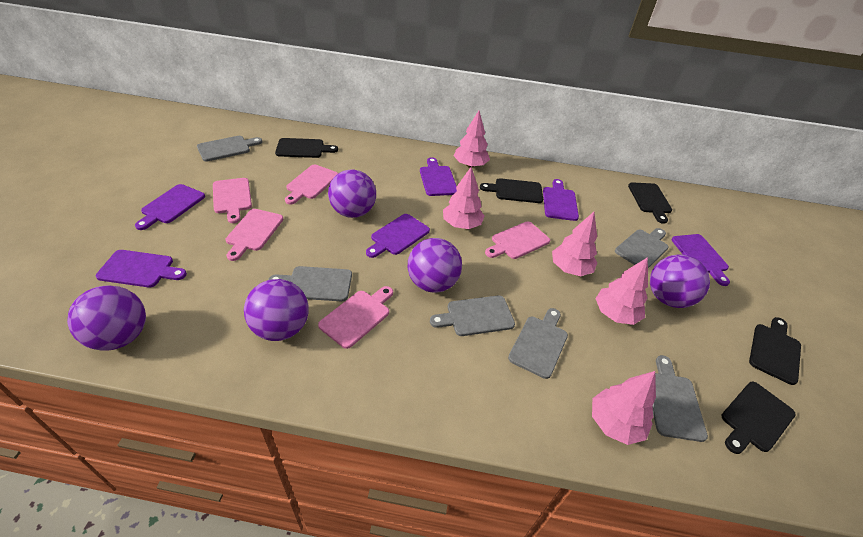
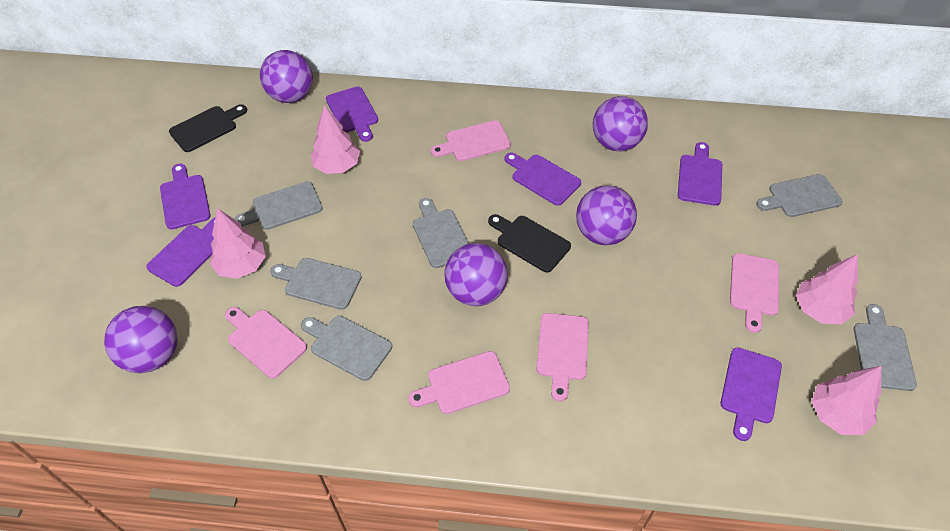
black cutting board: [275,138,338,158] [480,178,543,203] [628,182,672,224] [721,382,796,454] [749,317,801,385] = 5 -> [169,104,247,152] [488,214,571,273] = 2
pink tree: [443,167,485,229] [454,111,490,168] [552,212,597,276] [592,371,656,445] [595,257,648,325] = 5 -> [210,208,266,279] [310,105,360,174] [796,254,858,324] [811,366,881,435] = 4

